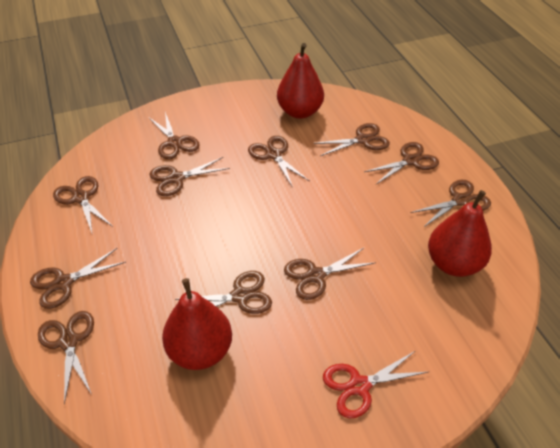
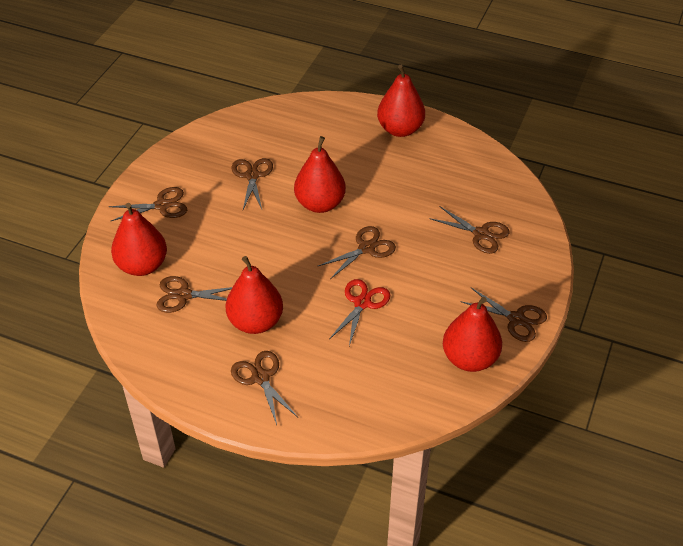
brown scissors: [30,248,126,309] [38,311,94,405] [53,176,113,233] [148,112,200,159] [149,157,230,196] [175,271,272,314] [248,136,309,188] [284,247,376,300] [313,123,390,156] [364,142,439,184] [411,180,491,227] = 11 -> [108,187,187,221] [157,276,233,313] [231,351,298,425] [232,158,273,210] [318,226,396,279] [430,206,510,254] [460,287,547,342] = 7
red pear: [162,278,232,370] [277,43,324,119] [428,190,492,277] = 3 -> [111,203,167,276] [226,256,283,334] [294,136,346,213] [377,65,425,137] [443,297,502,372] = 5

